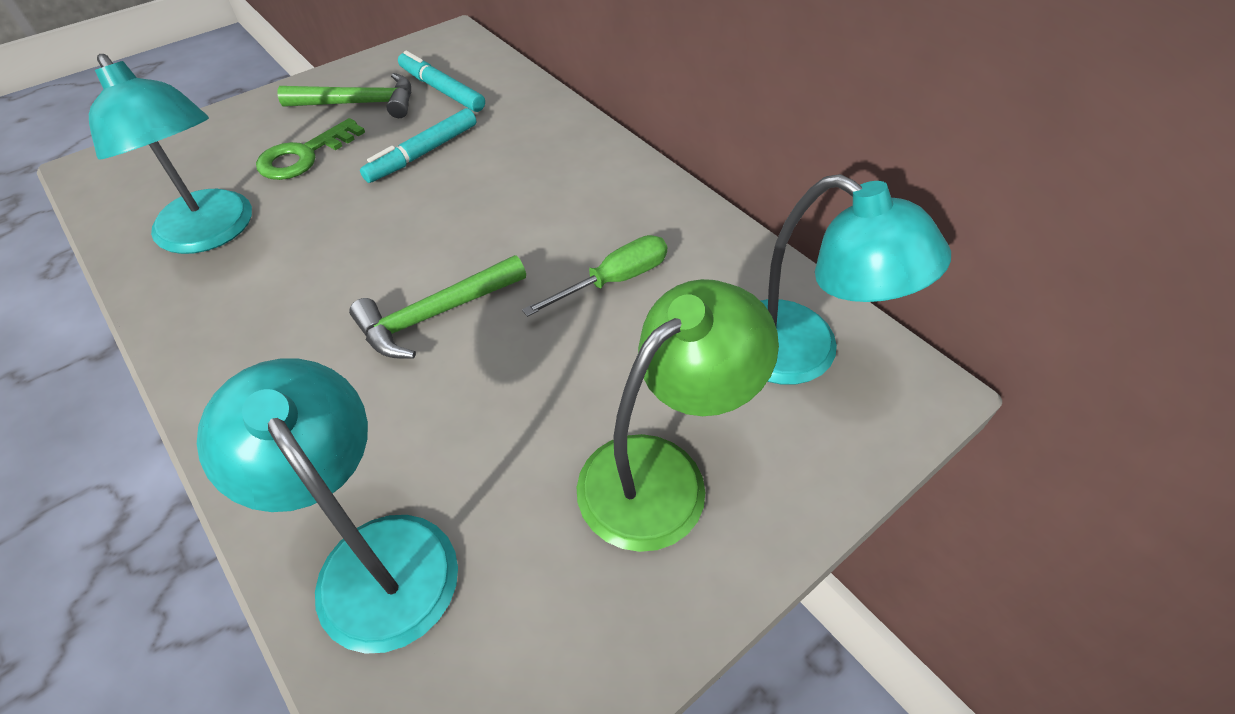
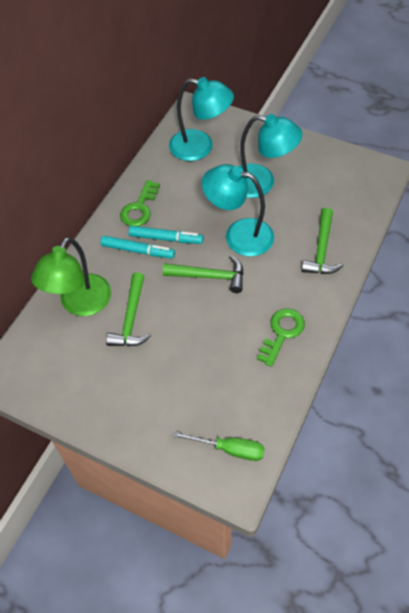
green hammer: [278,73,411,118] [349,255,526,359] = 2 -> [106,272,151,346] [163,256,244,293] [301,208,344,274] = 3
green key: [256,118,365,180] = 1 -> [120,180,160,226] [257,308,305,367] = 2

